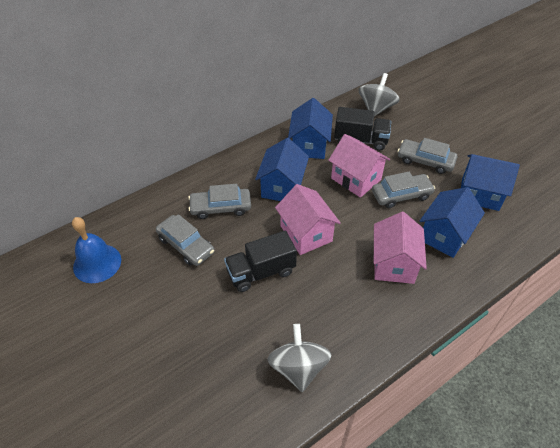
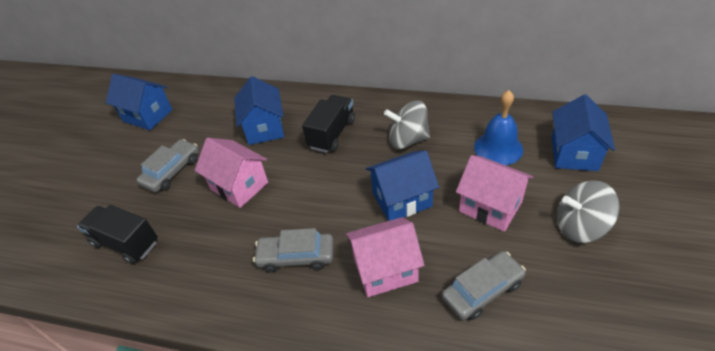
grey car: [156,214,214,266] [188,184,251,219] [372,172,435,208] [397,138,457,174] = 4 -> [137,139,199,192] [253,228,334,273] [442,251,526,320] = 3

